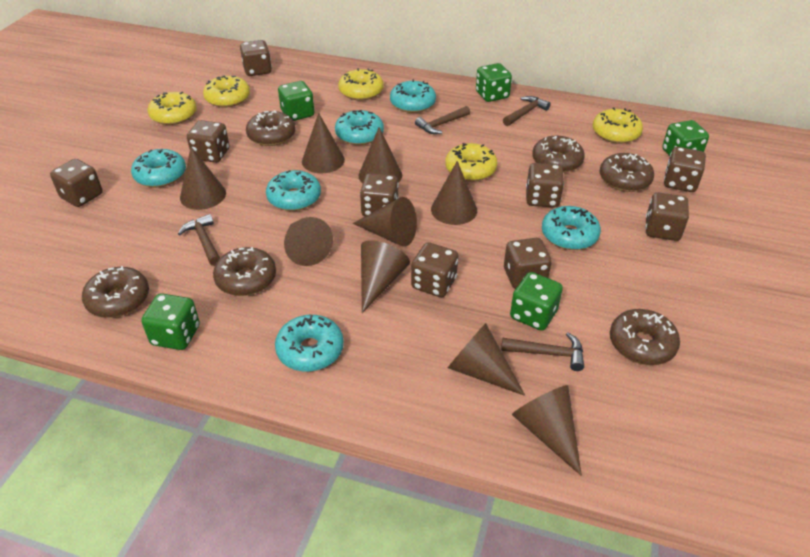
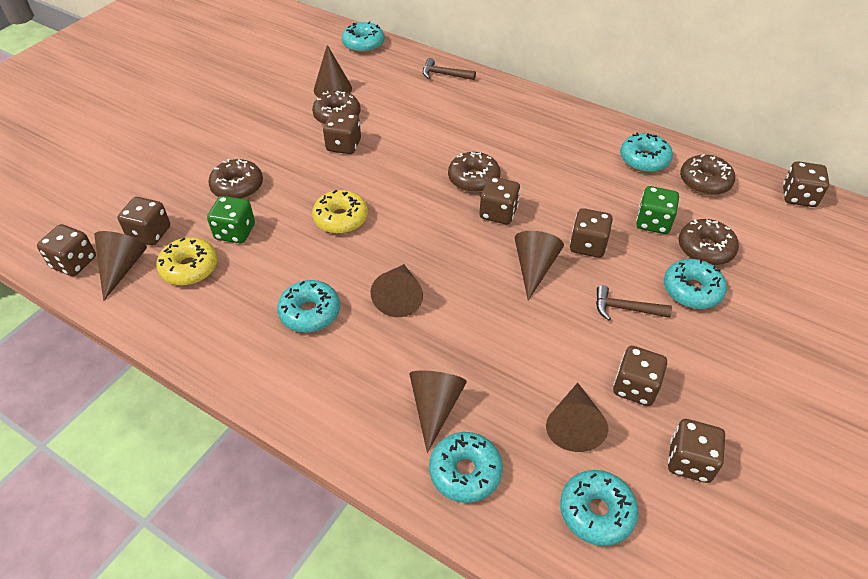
brown cone: [180,147,226,210] [284,217,333,266] [302,113,345,173] [353,197,417,247] [358,128,402,183] [361,240,410,313] [431,161,477,225] [448,323,526,396] [512,385,582,476] = 9 -> [94,231,147,301] [314,45,352,97] [370,264,423,317] [409,371,467,453] [515,231,564,300] [546,383,608,452] = 6
brown dice: [50,159,103,207] [187,120,229,163] [240,40,272,76] [360,173,399,216] [411,242,458,297] [504,238,552,289] [526,163,564,208] [645,192,689,241] [664,147,706,192] = 9 -> [37,224,96,276] [118,197,170,245] [323,112,361,154] [480,177,520,225] [570,208,613,258] [613,346,667,406] [668,419,725,483] [783,161,829,207] = 8
brown donut: [82,266,149,318] [213,247,276,296] [246,110,295,146] [532,136,585,173] [599,153,654,192] [610,309,680,365] = 6 -> [208,159,263,199] [312,91,361,125] [448,152,501,192] [679,219,739,265] [680,154,735,195] = 5
brown hammer: [178,214,220,266] [415,106,470,134] [501,333,584,371] [503,96,551,126] = 4 -> [423,58,476,80] [596,285,672,320] = 2
green dice: [141,293,200,350] [278,81,314,121] [476,63,512,102] [510,272,563,331] [662,120,709,156] = 5 -> [207,196,255,243] [636,186,679,234] = 2
yellow donut: [147,92,197,125] [203,75,250,108] [338,68,384,100] [445,143,498,181] [593,107,643,144] = 5 -> [156,237,218,286] [312,190,368,234] = 2

